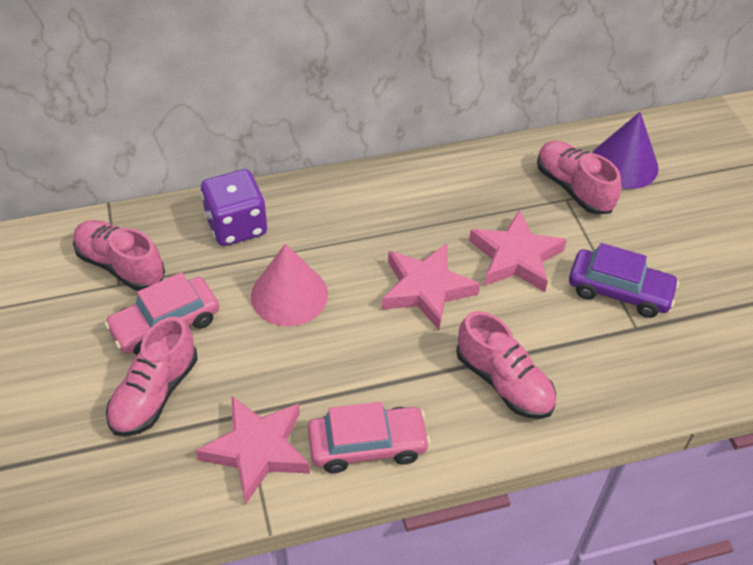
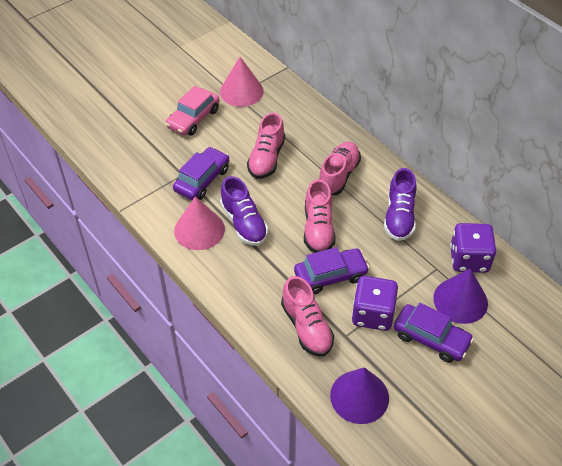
pink car: [104,272,219,355] [308,402,430,473] = 2 -> [166,86,220,136] = 1
pink cone: [251,244,328,326] = 1 -> [174,196,225,250] [220,57,264,107] = 2
pink star: [196,396,310,504] [382,243,480,330] [469,210,567,292] = 3 -> none = 0
purple car: [569,243,679,318] = 1 -> [173,147,229,200] [294,247,370,294] [394,303,474,363] = 3
purple cone: [592,112,659,189] = 1 -> [330,367,389,424] [433,269,488,324] = 2
purple dice: [201,169,267,246] = 1 -> [352,276,398,331] [450,223,496,273] = 2
purple shoe: none = 0 -> [220,176,268,246] [384,168,417,241] = 2

